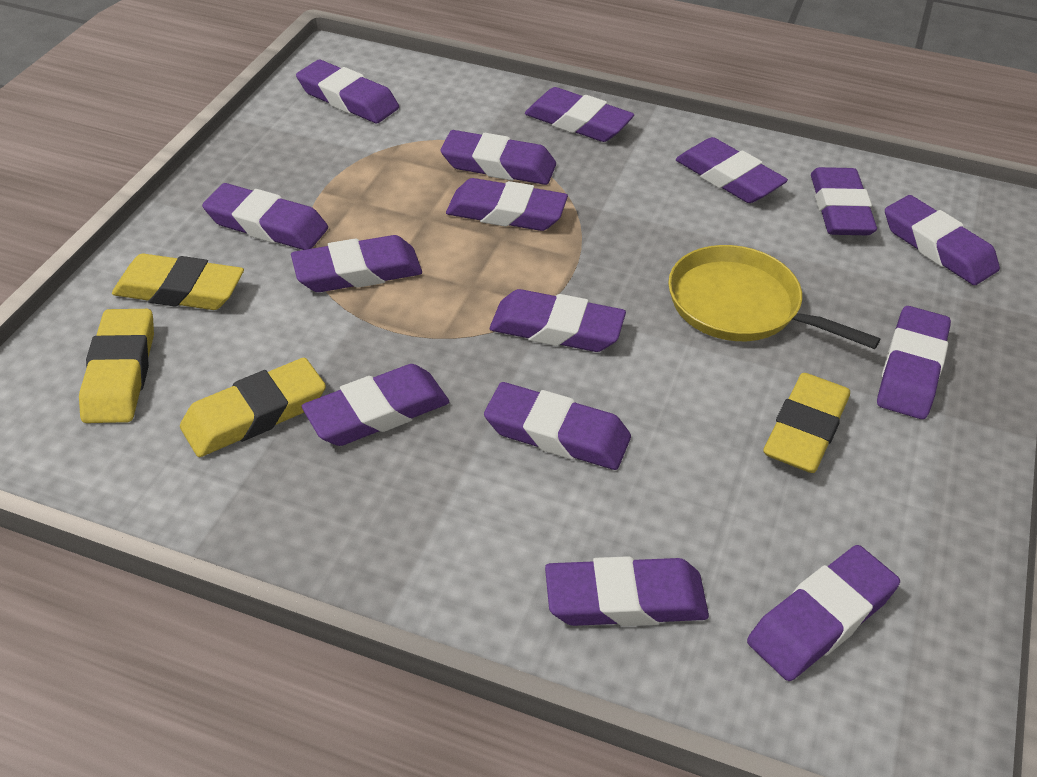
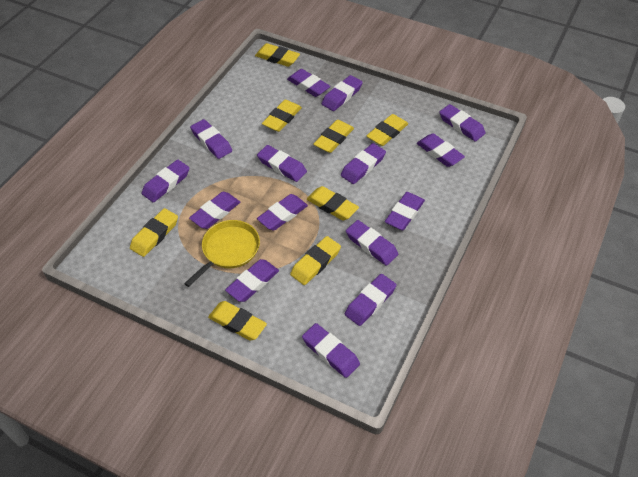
yellow eraser: [79,309,154,423] [112,254,244,310] [180,358,326,457] [763,373,850,473] = 4 -> [130,208,178,257] [208,301,267,341] [255,43,300,67] [262,100,302,132] [290,236,341,285] [307,186,359,220] [313,120,354,153] [367,114,408,146] = 8

